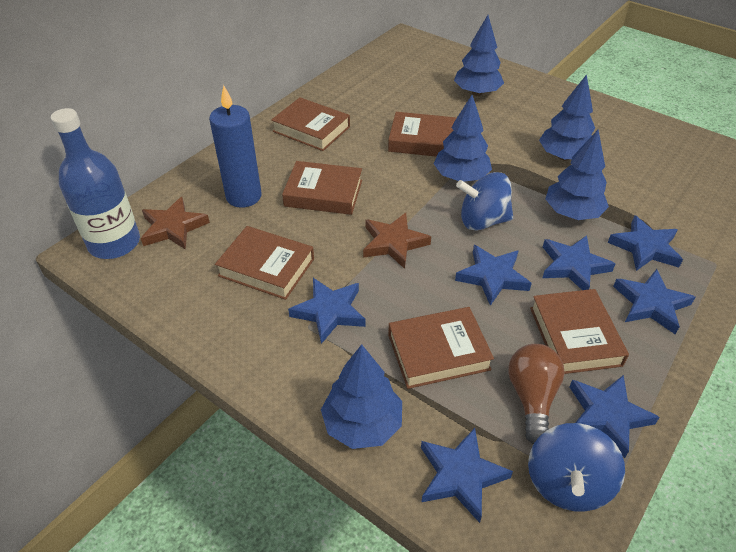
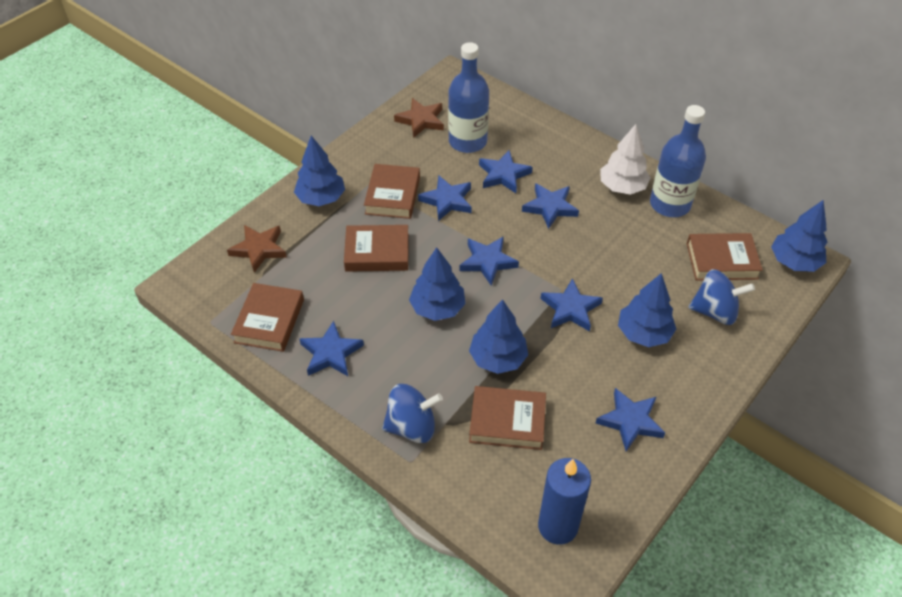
blue bottle: [51,108,140,259] = 1 -> [448,42,489,153] [650,105,706,217] = 2
brown book: [215,226,314,300] [271,97,350,151] [282,161,362,215] [388,112,457,157] [388,307,494,389] [530,289,629,374] = 6 -> [231,283,304,352] [344,225,409,272] [364,164,420,219] [469,386,546,450] [687,233,763,280] = 5
brown light bulb: [508,344,565,444] = 1 -> none = 0
white tree: none = 0 -> [600,124,651,195] = 1

